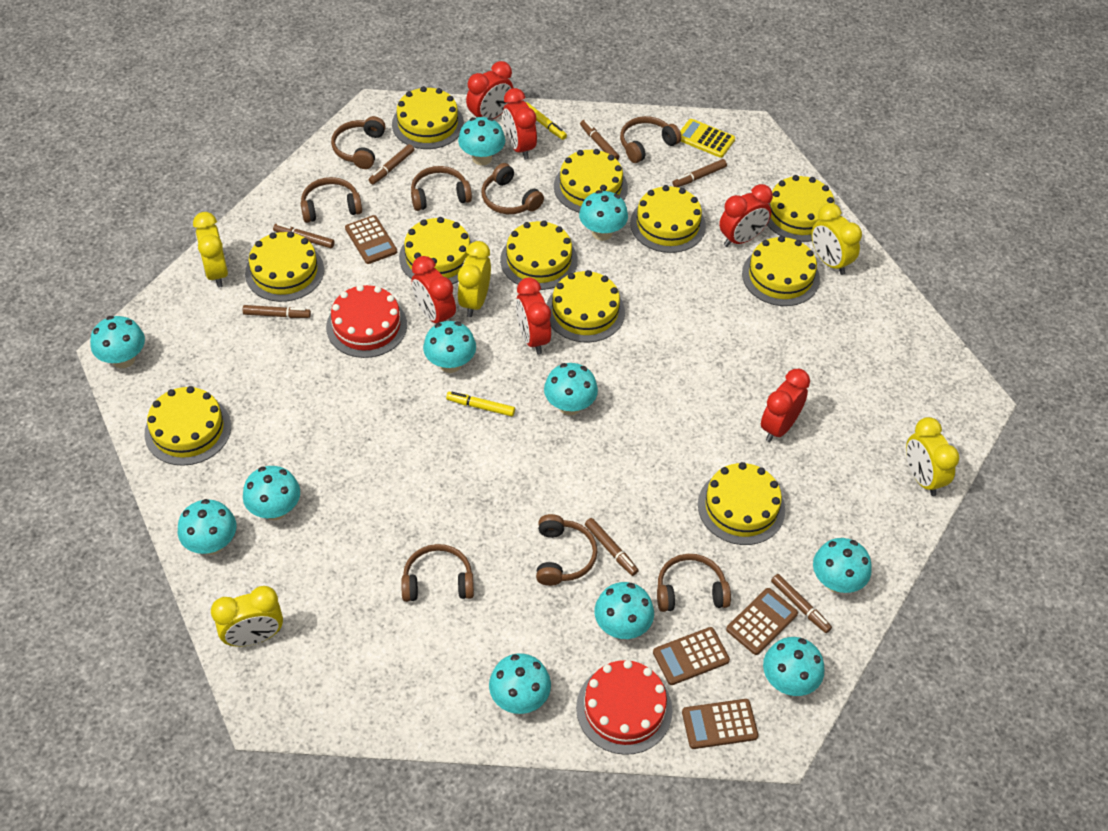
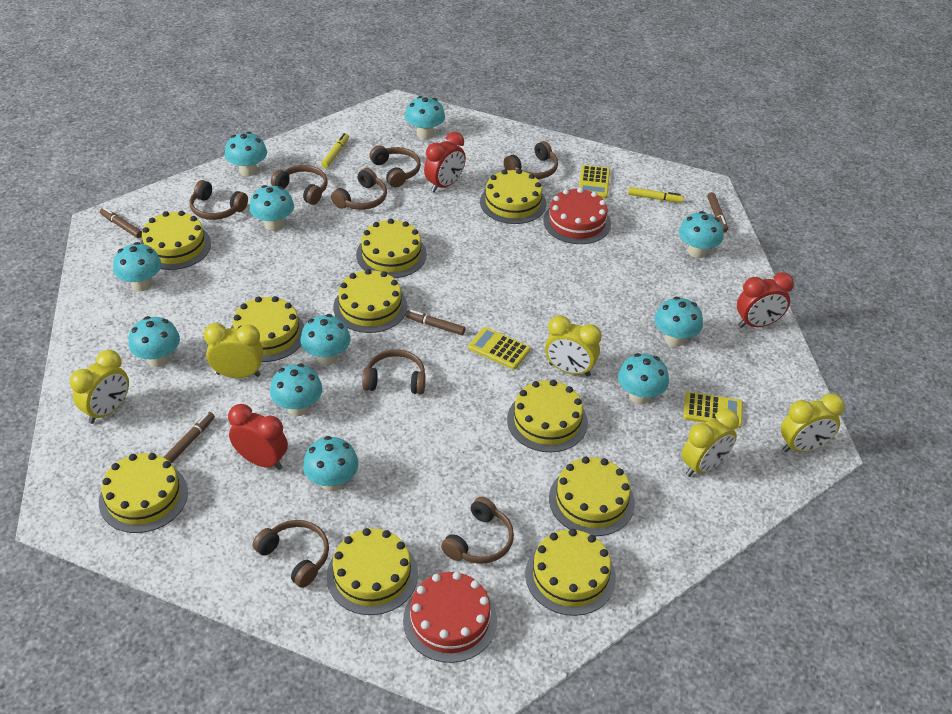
brown calculator: [345,215,397,264] [653,627,730,685] [682,699,759,749] [726,588,798,655] = 4 -> none = 0
brown marker: [243,305,311,318] [273,223,335,248] [369,144,414,184] [580,120,619,160] [585,518,639,576] [672,159,727,187] [771,574,832,633] = 7 -> [100,207,142,238] [164,412,215,463] [405,310,465,335] [707,192,728,233] = 4
red clock: [412,256,456,323] [466,61,514,119] [503,88,537,160] [516,278,551,354] [719,184,773,247] [761,369,810,442] = 6 -> [228,404,288,470] [424,132,466,193] [737,272,794,328] = 3
yellow cake: [144,386,231,466] [245,231,324,302] [392,86,464,149] [399,217,472,284] [500,220,578,290] [547,270,625,343] [554,149,628,212] [630,185,706,253] [698,462,785,545] [742,236,820,306] [767,175,835,242] = 11 -> [99,453,188,533] [140,211,211,270] [231,296,304,362] [326,528,418,615] [333,269,407,333] [356,219,427,278] [480,169,546,224] [507,380,588,452] [525,529,616,616] [549,457,635,536] = 10
yellow calculator: [680,119,735,158] = 1 -> [468,327,531,369] [579,165,610,199] [683,392,743,428] = 3

